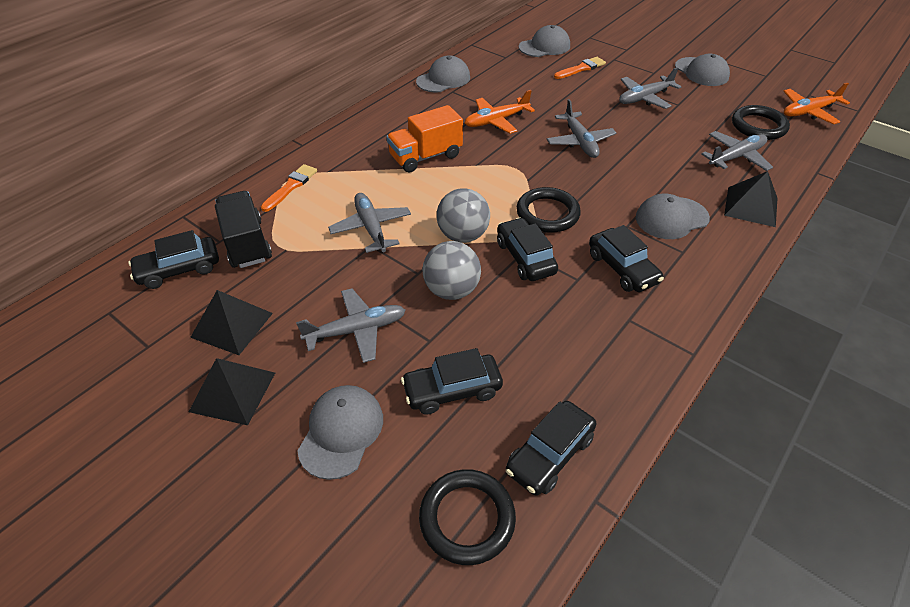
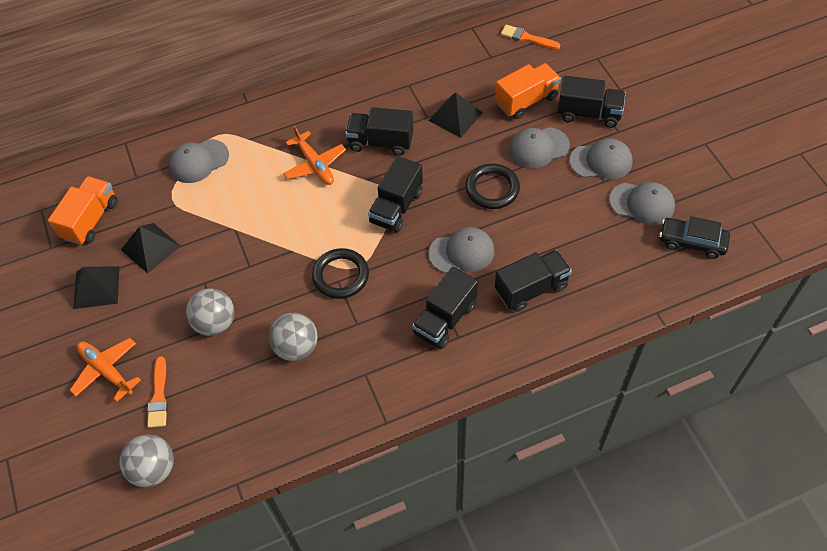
black car: [128,230,219,289] [401,348,503,415] [497,217,558,281] [506,401,596,496] [589,225,664,292] = 5 -> [660,216,730,259] = 1
black ring: [419,469,516,565] [516,187,581,233] [732,105,790,140] = 3 -> [312,248,369,299] [465,163,520,209] = 2
black truck: [215,191,272,268] = 1 -> [345,107,413,156] [368,156,423,233] [412,267,478,349] [495,250,572,312] [558,76,626,128] = 5
grey ball: [422,241,481,300] [437,188,490,243] = 2 -> [119,434,174,487] [186,288,235,336] [269,313,318,361] = 3
grey plane: [296,288,406,363] [328,193,411,253] [547,99,616,158] [619,67,681,109] [701,131,773,171] = 5 -> none = 0
orange truck: [386,105,463,173] = 1 -> [48,176,117,245] [495,63,561,119] = 2

